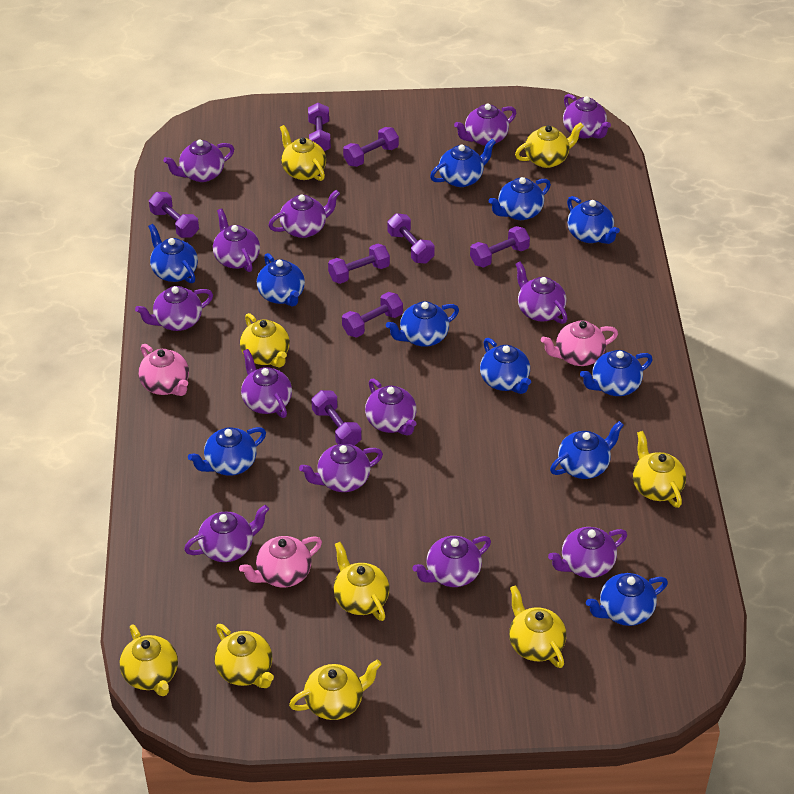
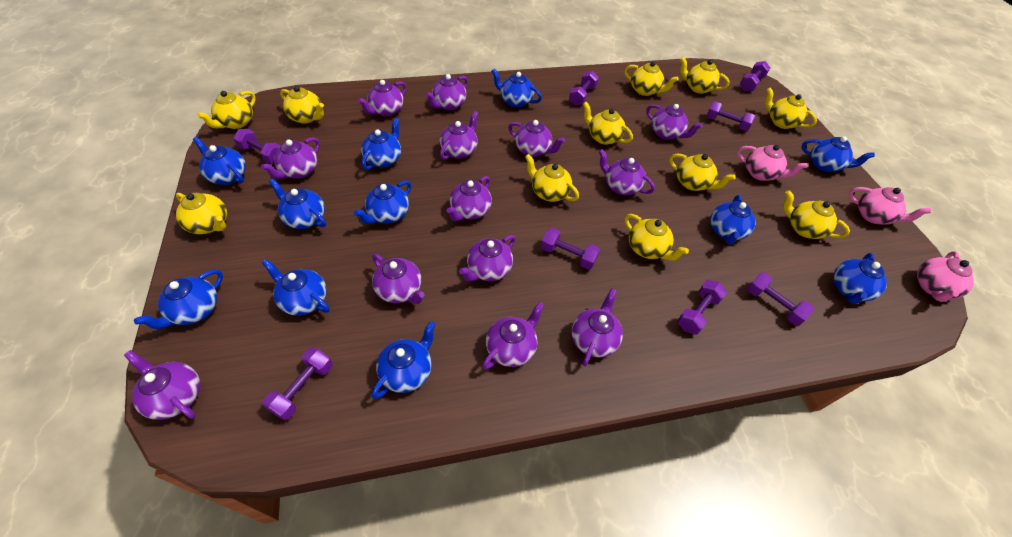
yellow teapot: [120,624,178,696] [214,624,274,688] [240,313,290,368] [280,125,326,181] [289,659,382,720] [333,542,389,621] [509,585,566,668] [515,122,584,168] [633,431,686,508] = 9 -> [176,193,227,234] [197,91,256,129] [280,86,324,124] [525,154,579,202] [583,102,633,145] [624,61,679,96] [625,214,689,261] [669,154,736,191] [680,57,730,94] [764,88,817,129] [783,190,850,239] = 11

